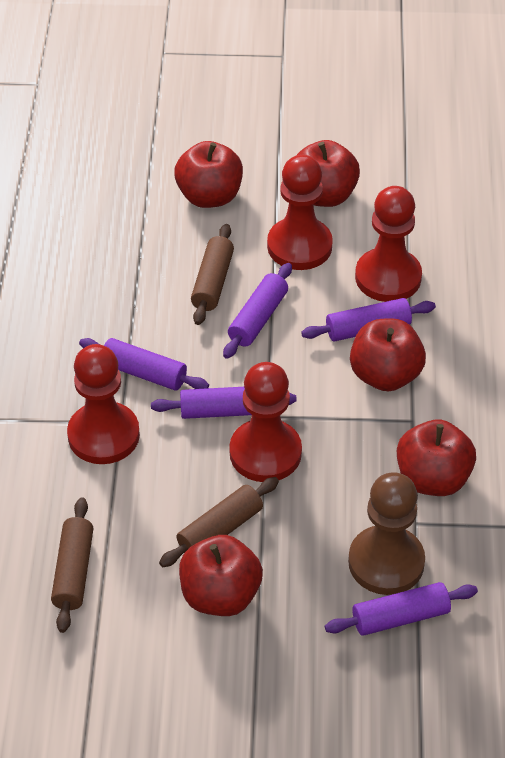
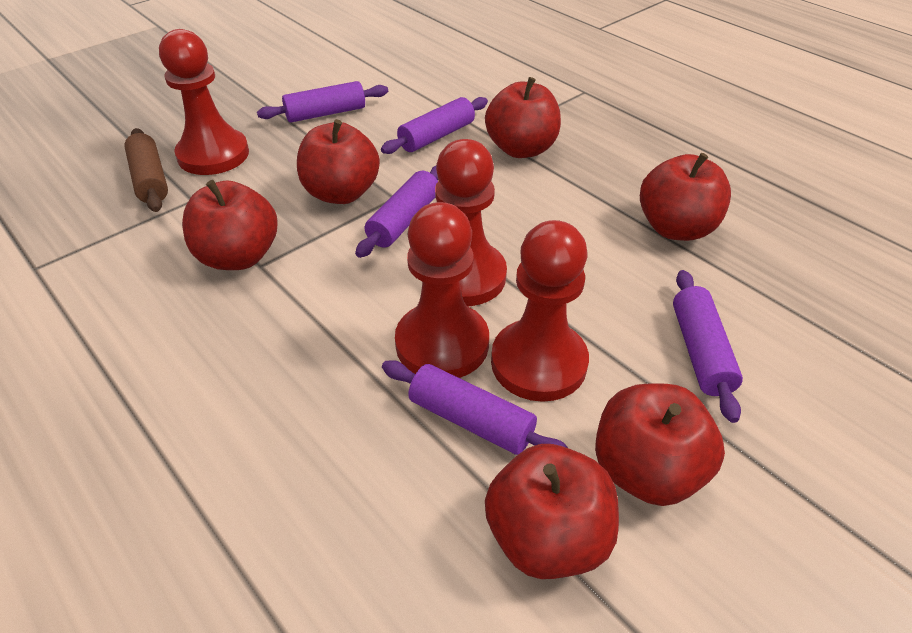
brown pawn: [348,472,425,595] = 1 -> none = 0
brown rolling pin: [51,497,93,633] [159,477,279,567] [191,224,234,325] = 3 -> [124,128,168,212] = 1
red apple: [174,141,243,208] [179,535,263,616] [297,140,360,207] [350,319,426,391] [397,420,476,496] = 5 -> [182,180,278,270] [297,119,380,204] [485,77,561,158] [485,444,619,579] [595,383,725,506] [640,153,731,241] = 6

